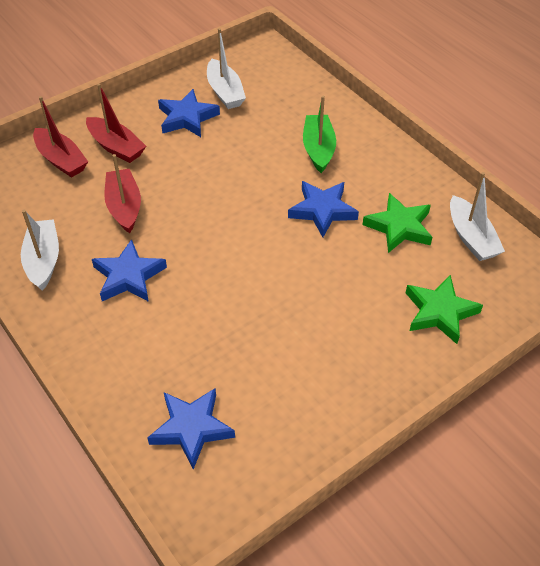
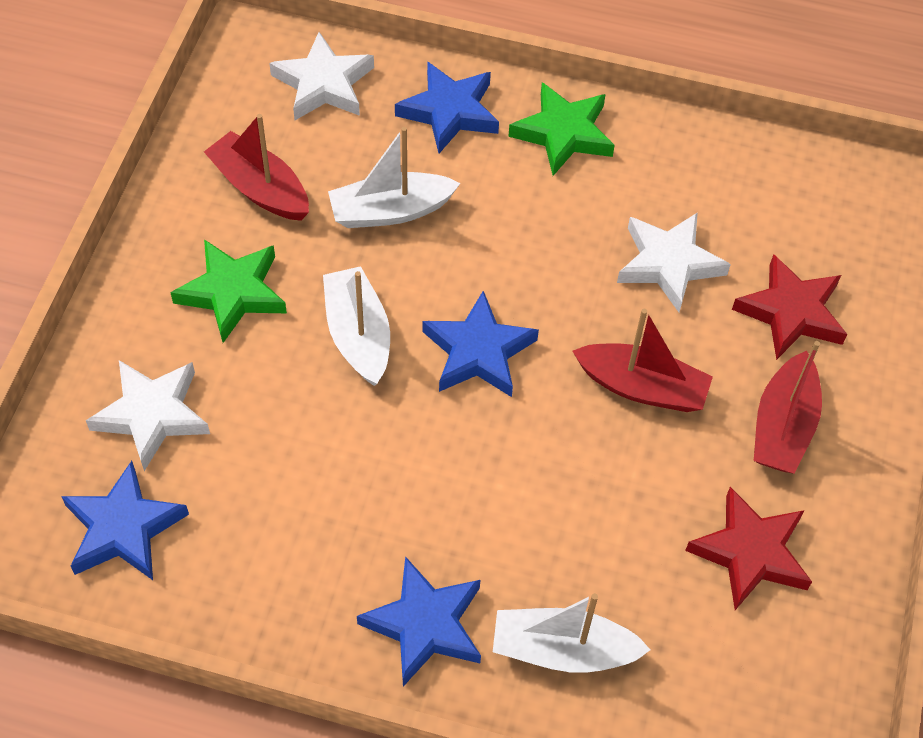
green boat: [303,96,336,173] = 1 -> none = 0
red star: none = 0 -> [685,487,812,610] [732,254,847,360] = 2
white star: none = 0 -> [86,360,210,471] [269,32,374,120] [617,212,731,312] = 3

